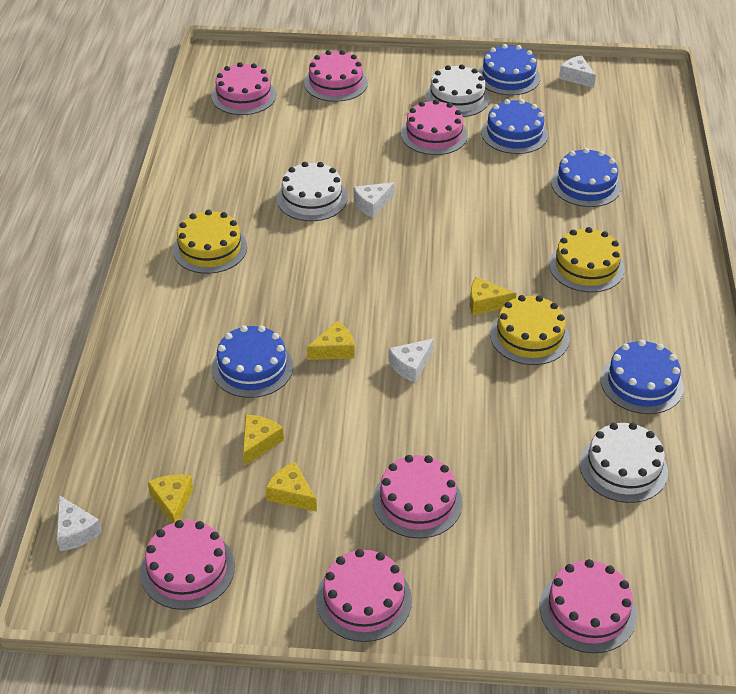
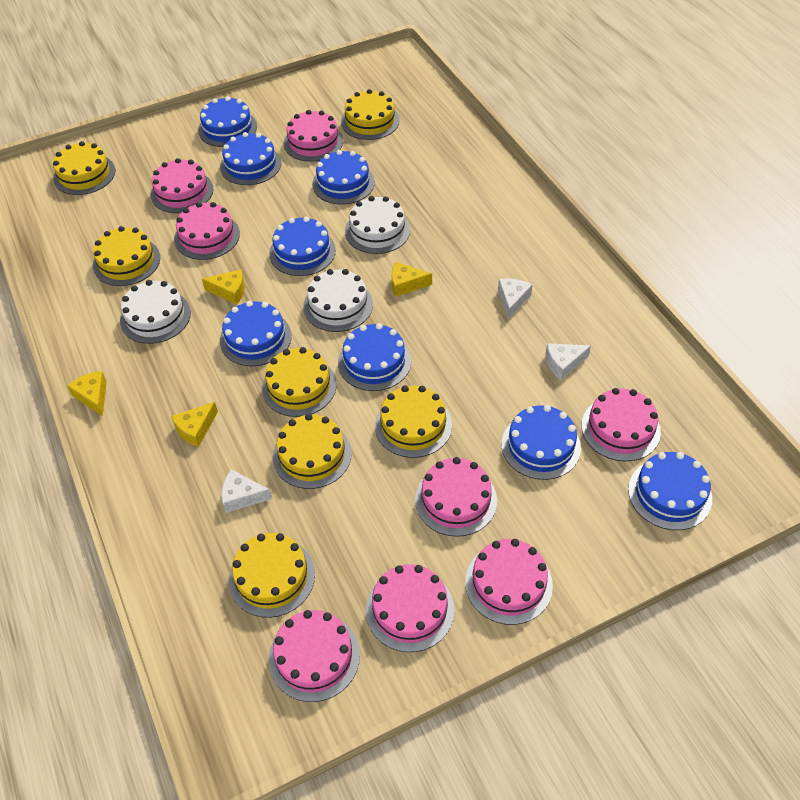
blue cake: [212,325,293,398] [478,44,540,95] [481,99,548,154] [551,148,621,207] [601,340,684,414] = 5 -> [198,96,257,147] [220,132,281,185] [220,301,292,366] [269,217,336,276] [312,150,375,204] [338,323,411,391] [502,405,581,480] [628,452,712,530] = 8
pink cake: [140,520,235,610] [212,62,276,115] [304,50,368,102] [316,549,412,642] [373,455,463,538] [401,99,468,155] [540,559,637,653] = 7 -> [150,158,214,213] [174,202,240,260] [269,610,360,702] [284,110,343,162] [366,564,454,652] [415,457,497,537] [465,539,553,625] [581,388,661,461] = 8
white cheese: [56,495,102,551] [354,182,395,218] [388,338,434,383] [559,55,596,88] = 4 -> [222,470,272,513] [498,279,533,320] [546,343,591,380] = 3
yellow cake: [173,210,247,274] [490,295,570,365] [549,227,625,292] = 3 -> [53,141,115,195] [93,226,160,286] [229,533,315,618] [262,347,337,417] [273,414,352,489] [341,89,400,140] [375,385,452,458] = 7
yellow cheese: [148,474,193,524] [243,415,284,466] [266,462,317,512] [307,321,355,360] [470,277,517,315] = 5 -> [67,371,107,416] [171,402,218,447] [202,269,245,304] [392,262,432,297] = 4

